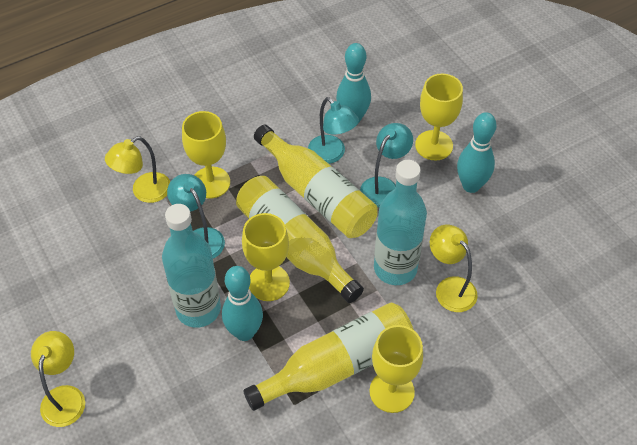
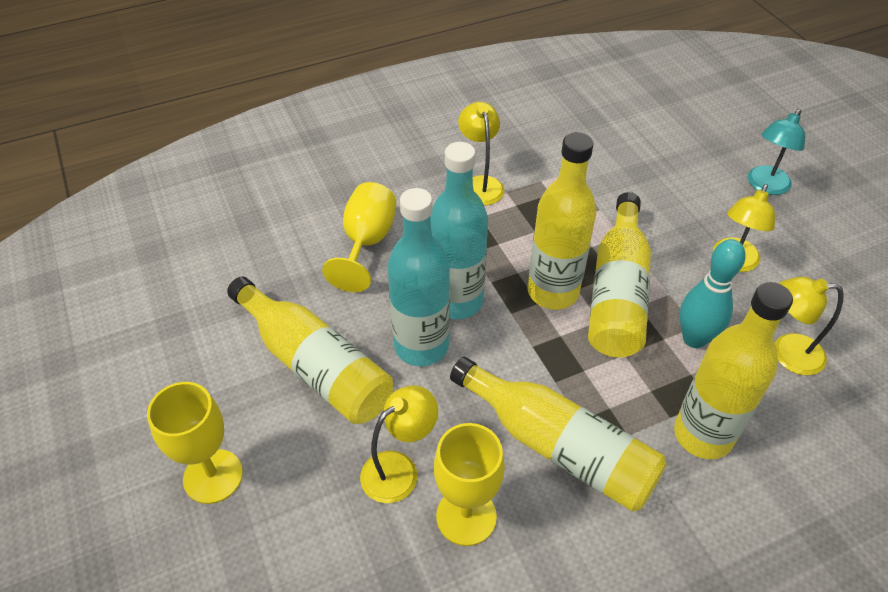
turquoise bowling pin: [222,266,263,341] [336,43,371,123] [457,112,497,193] = 3 -> [680,239,746,348] = 1
turquoise lamp: [167,174,225,259] [308,97,359,164] [360,123,413,208] = 3 -> [748,109,805,195] = 1
yellow bottle: [236,176,364,303] [243,302,414,411] [254,125,378,238] = 3 -> [227,276,393,424] [450,357,667,512] [528,132,596,310] [588,192,651,357] [674,282,793,459] = 5
yellow goblet: [182,111,230,199] [242,213,290,301] [370,325,423,413] [415,74,463,160] = 4 -> [147,382,243,504] [322,182,396,292] [434,423,505,546] = 3
yellow lamp: [31,331,85,427] [105,136,170,203] [430,225,478,312] = 3 -> [360,385,438,503] [458,102,505,206] [713,184,775,272] [775,277,844,375] = 4

